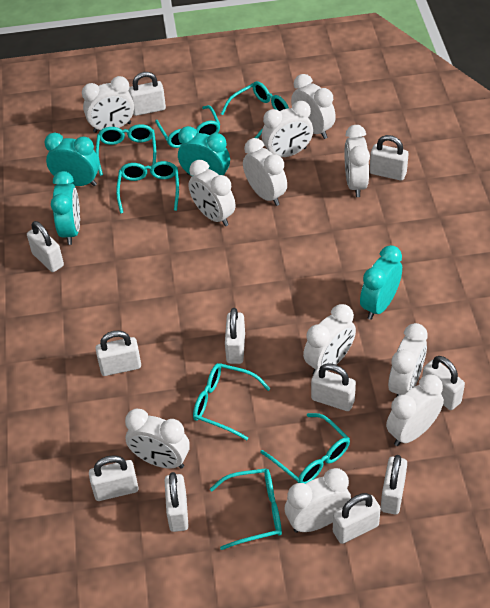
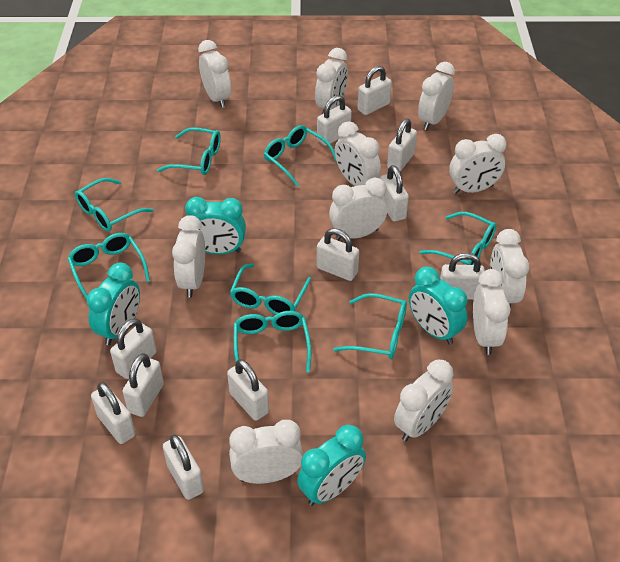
turquoise glasses: [96,124,156,176] [116,161,179,214] [155,105,220,148] [193,363,271,440] [210,468,282,550] [221,81,289,138] [260,413,350,484] = 7 -> [67,233,150,300] [75,178,153,231] [157,127,221,175] [230,264,311,315] [234,311,311,372] [264,125,337,187] [333,293,407,359] [420,212,496,265] = 8

